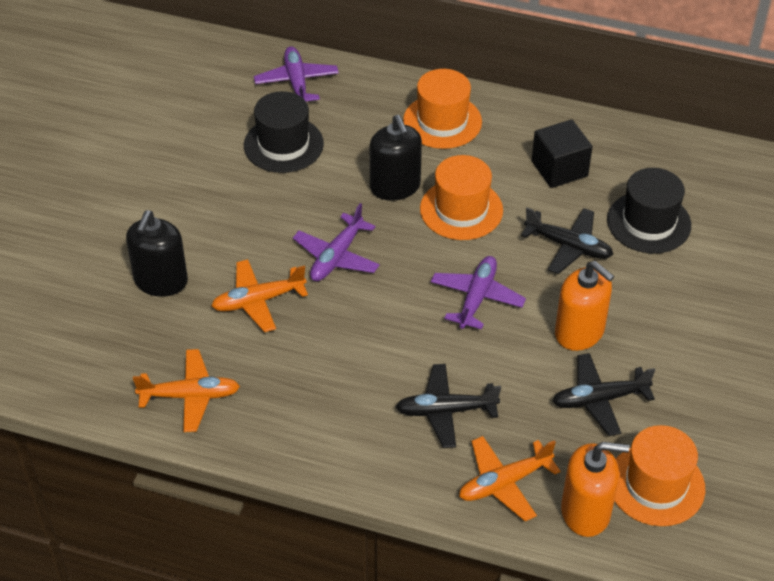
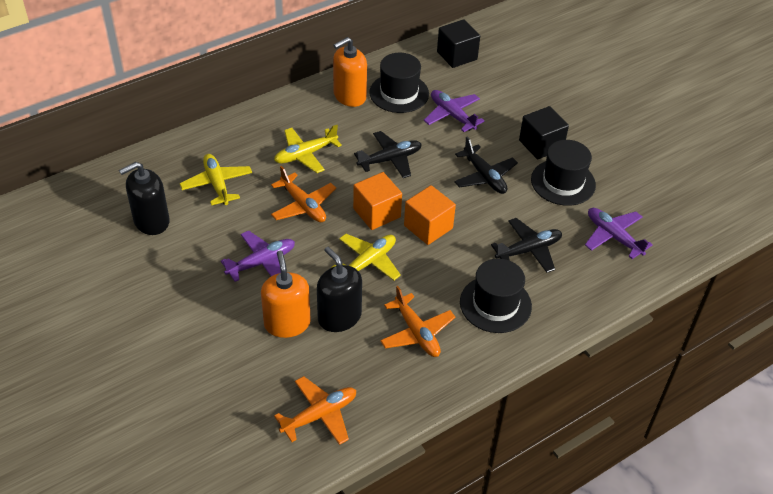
black cube: [532,119,592,188] = 1 -> [437,19,480,68] [519,106,569,160] = 2
black hat: [244,91,324,173] [607,168,691,254] = 2 -> [369,53,429,113] [460,258,532,333] [531,140,596,206] = 3
orange cube: none = 0 -> [353,172,402,230] [404,185,456,245] = 2
orange hat: [403,69,482,149] [420,155,503,240] [614,425,705,526] = 3 -> none = 0
yellow plane: none = 0 -> [180,154,252,206] [274,125,342,173] [331,234,401,280] = 3

